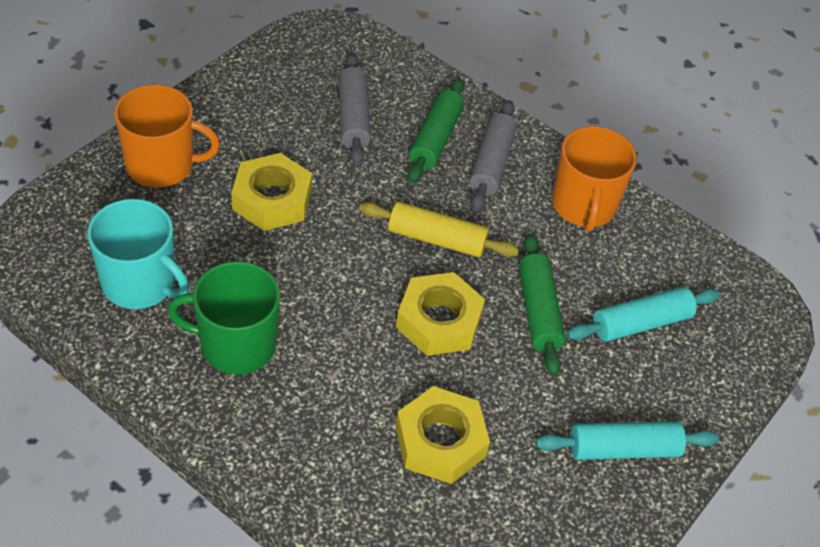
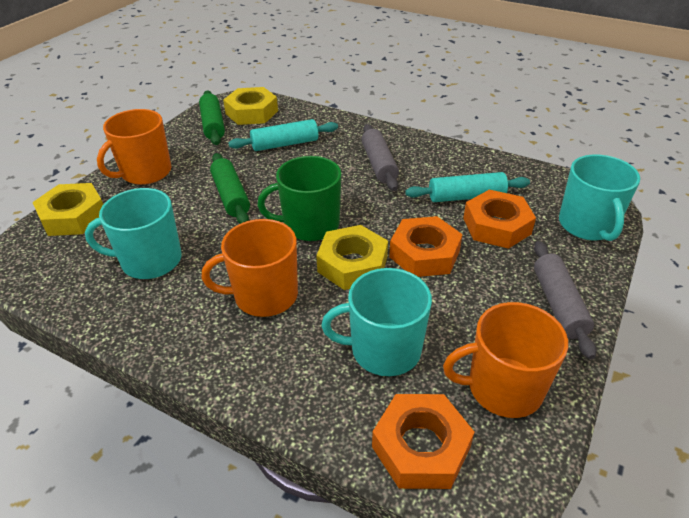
orange mug: [114,85,220,187] [552,126,637,232] = 2 -> [97,109,171,185] [202,219,298,317] [443,302,568,418] = 3
orange nut: none = 0 -> [372,394,474,489] [389,216,463,277] [463,190,536,249] = 3
turquoise mug: [87,199,189,309] = 1 -> [85,188,182,279] [322,268,432,376] [559,155,640,241] = 3
yellow rolling pin: [359,201,519,257] = 1 -> none = 0

